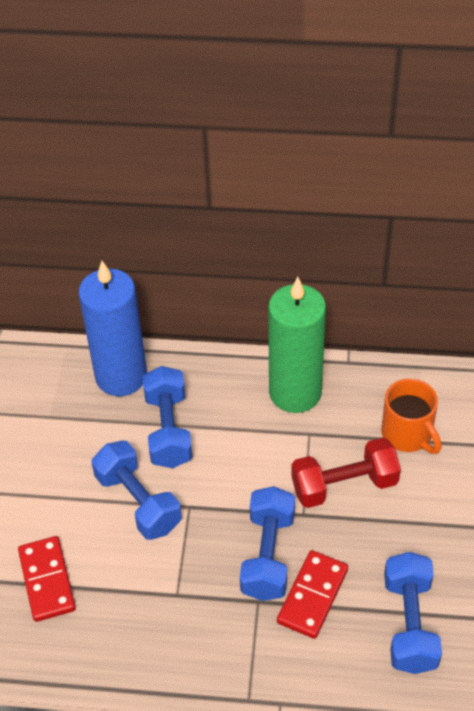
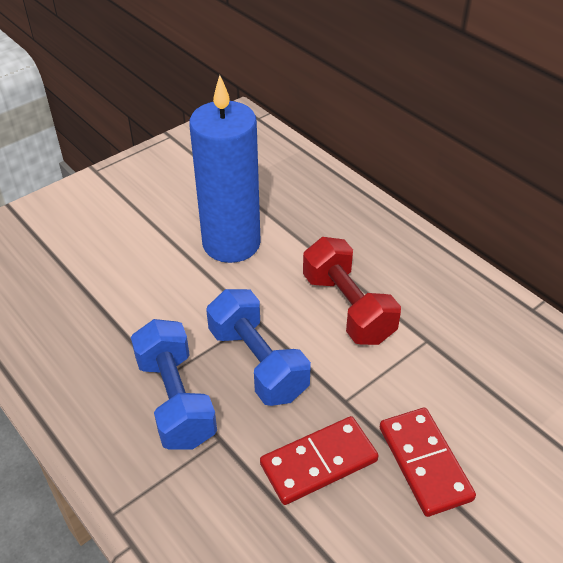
blue dumbbell: [91,441,182,540] [142,366,192,468] [240,486,295,601] [384,552,442,674] = 4 -> [131,319,217,450] [206,289,311,406] = 2
green candle: [268,277,326,413] = 1 -> none = 0
orange mug: [381,379,442,454] = 1 -> none = 0

